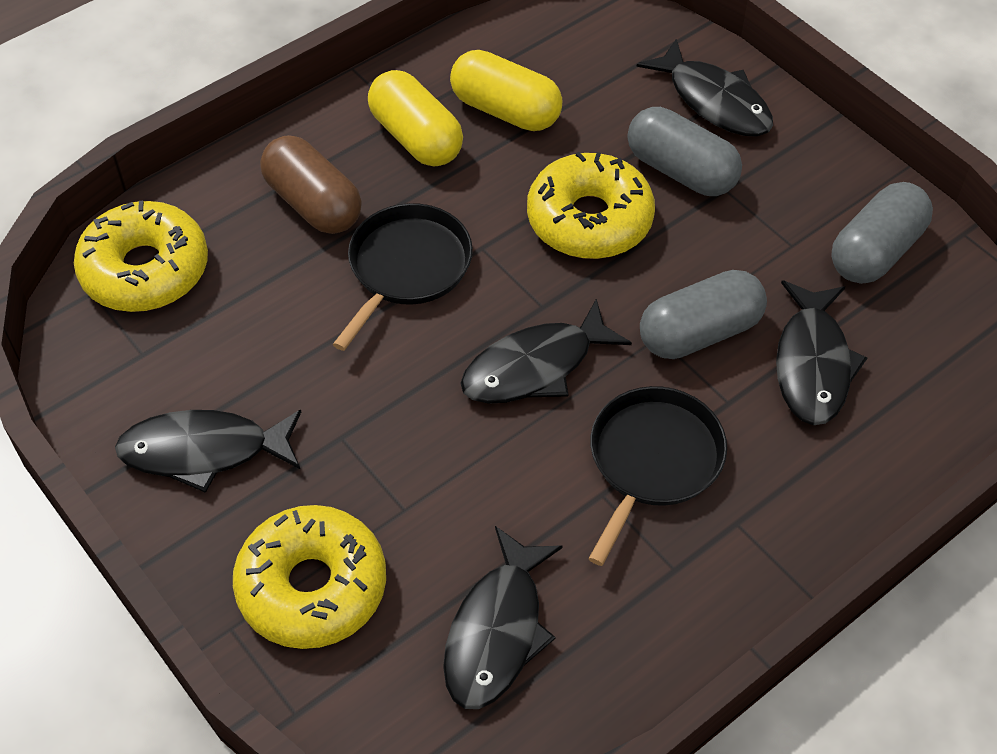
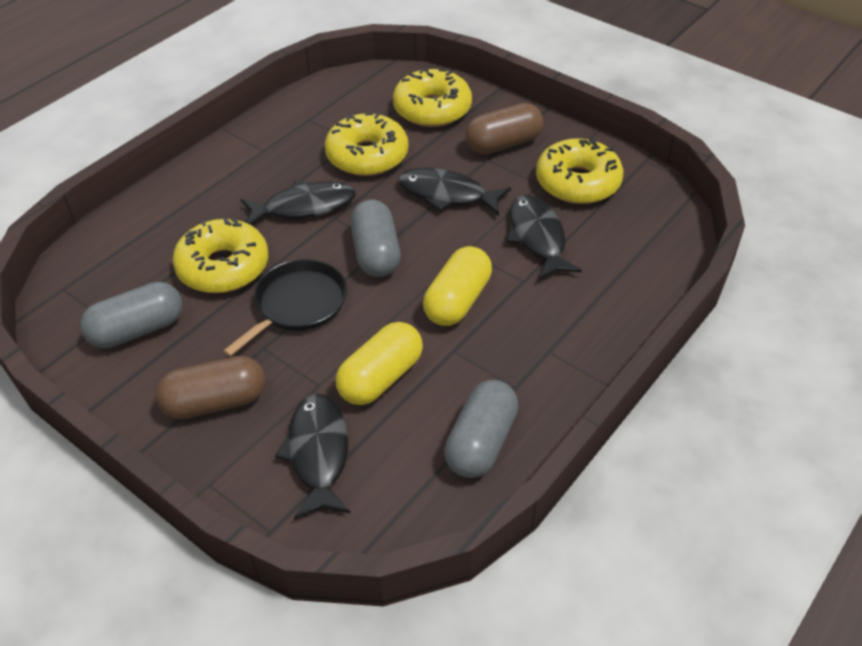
black fish: [115,410,301,493] [443,526,563,709] [460,299,632,404] [637,38,773,137] [776,280,867,425] = 5 -> [241,181,356,225] [275,394,350,520] [398,168,511,216] [506,195,582,280] = 4
black pan: [333,203,473,351] [588,386,727,566] = 2 -> [223,259,347,357] = 1
brown capsule: [260,135,362,234] = 1 -> [155,356,265,419] [465,103,543,154] = 2
yellow donut: [74,201,208,312] [233,505,386,649] [527,152,655,259] = 3 -> [173,218,268,293] [325,112,408,176] [393,68,472,127] [536,138,624,204] = 4

